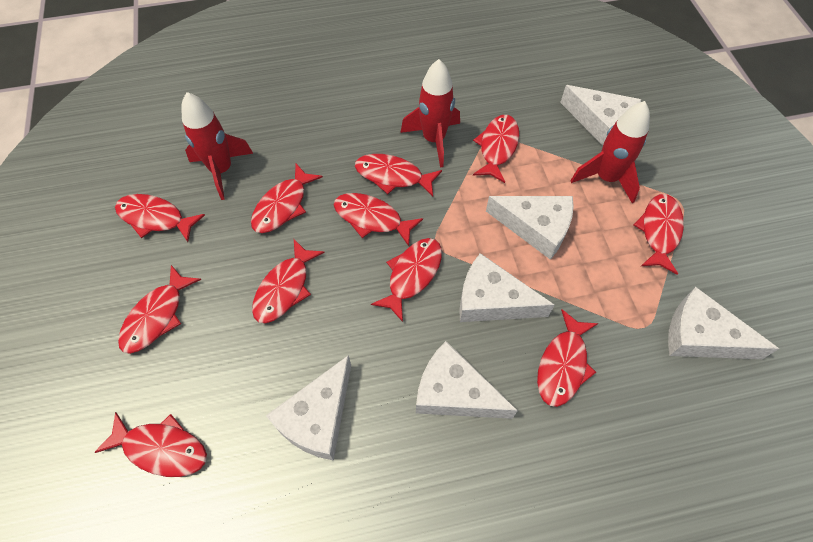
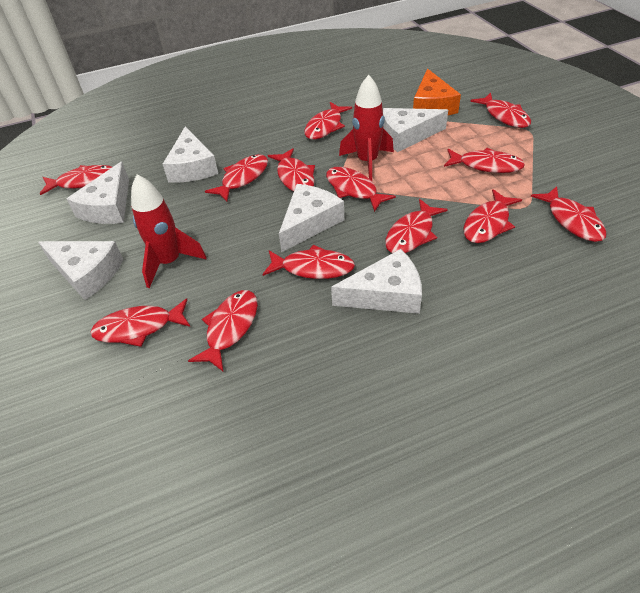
orange cheese: none = 0 -> [413,68,461,115] = 1
red fish: [94,412,207,477] [115,194,205,242] [118,265,201,354] [251,164,323,233] [252,239,325,323] [334,193,423,246] [355,154,442,196] [371,238,442,322] [473,115,519,183] [537,309,598,407] [634,194,684,275] = 11 -> [40,165,112,195] [90,299,190,347] [188,290,258,372] [205,154,268,202] [262,245,355,279] [268,148,315,192] [304,102,352,140] [326,167,396,212] [385,199,448,253] [444,148,525,173] [464,189,522,243] [471,93,531,128] [531,186,607,242] = 13
red rocket: [181,92,253,200] [400,59,460,168] [570,101,650,204] = 3 -> [131,174,207,288] [339,75,394,181] = 2

